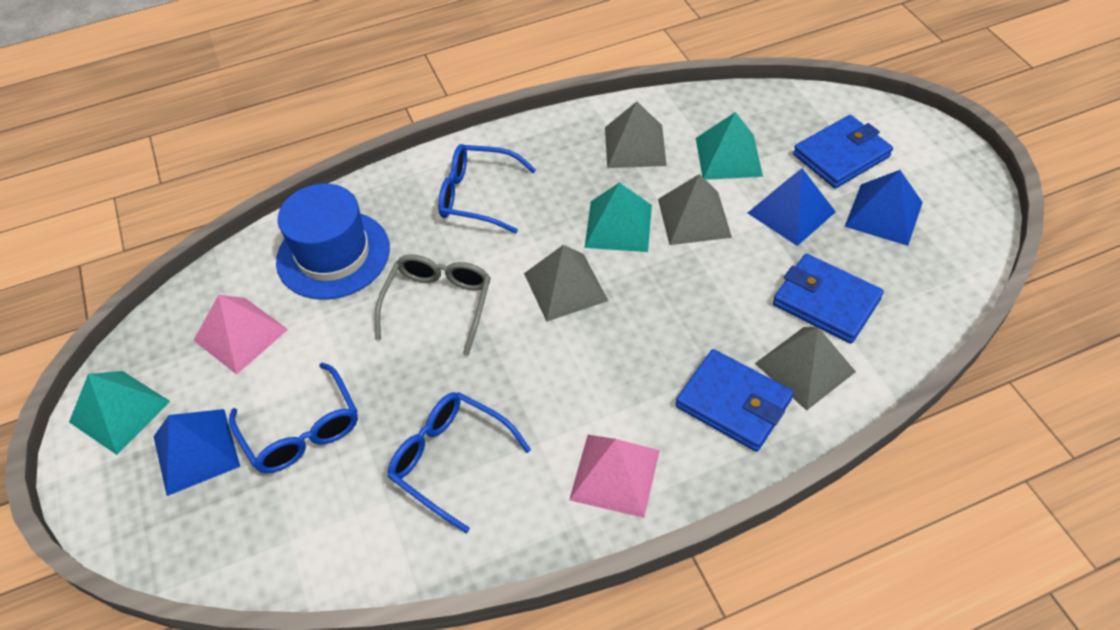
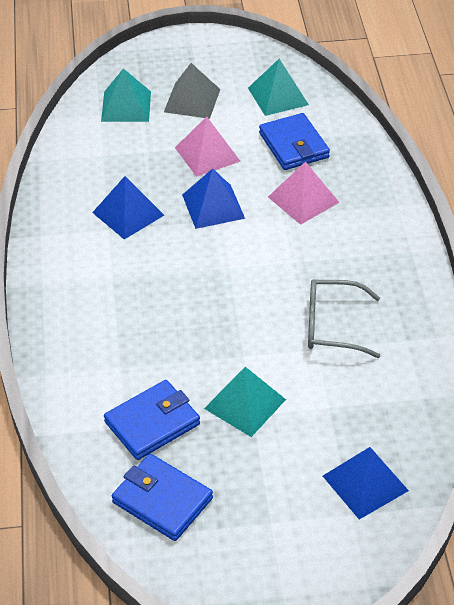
blue glasses: [229,363,358,473] [387,392,531,533] [438,144,536,233] = 3 -> none = 0
blue hat: [276,184,390,300] = 1 -> none = 0
grey pyramid: [524,245,608,322] [605,102,667,168] [658,174,732,245] [755,327,856,411] = 4 -> [164,63,220,119] = 1

